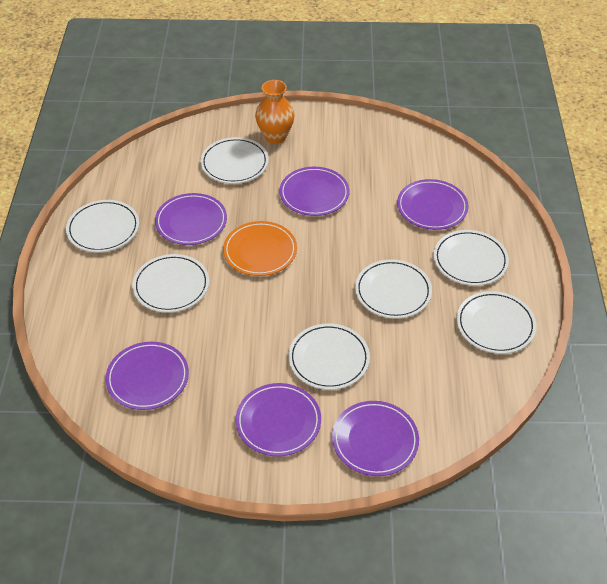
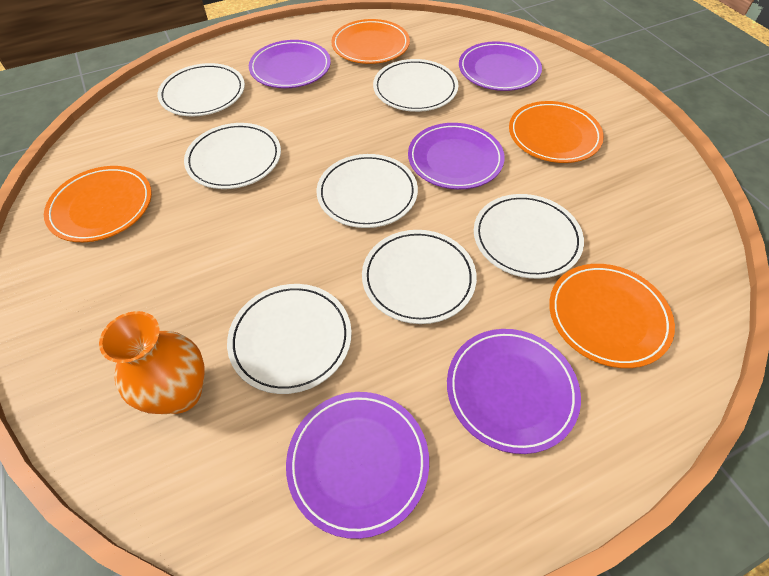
orange plate: [223,221,297,276] = 1 -> [44,166,152,242] [331,19,410,64] [509,101,604,163] [549,264,675,368] = 4
purple plate: [106,342,189,410] [155,193,227,245] [236,383,321,456] [279,167,350,216] [332,401,419,476] [397,179,468,230] = 6 -> [249,40,331,88] [286,392,429,539] [408,123,505,189] [447,329,581,454] [459,41,542,91] = 5

